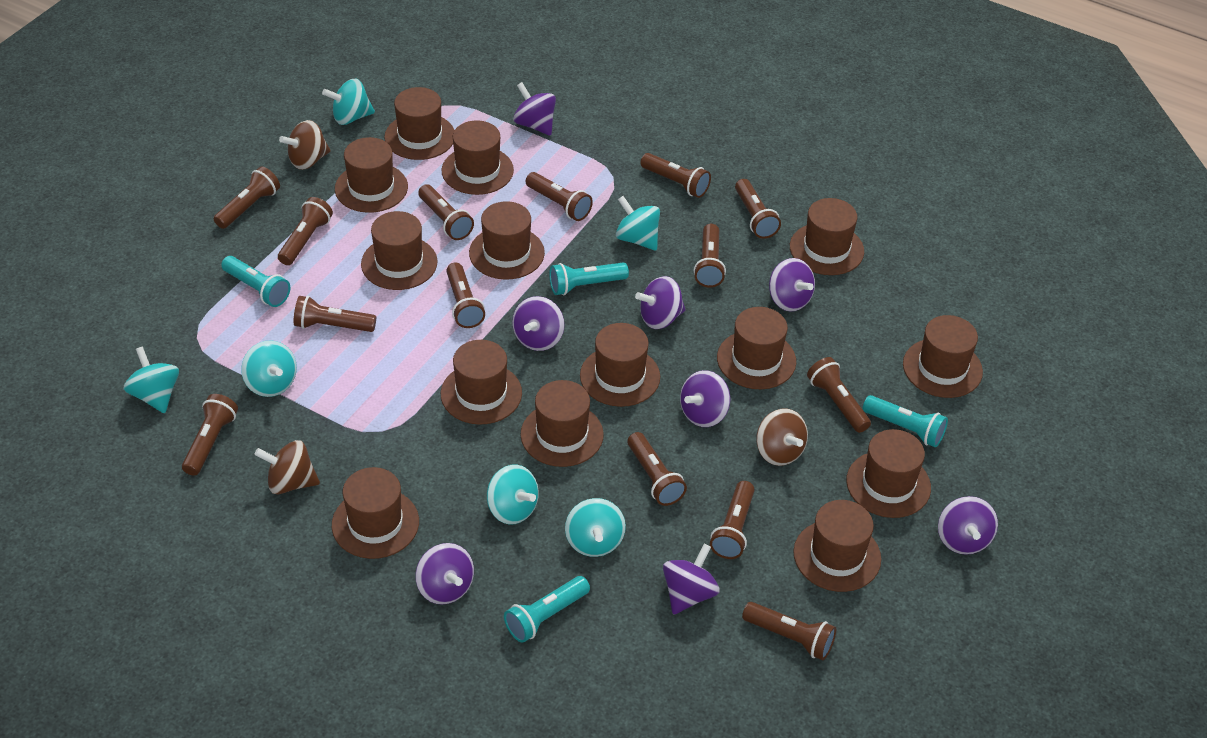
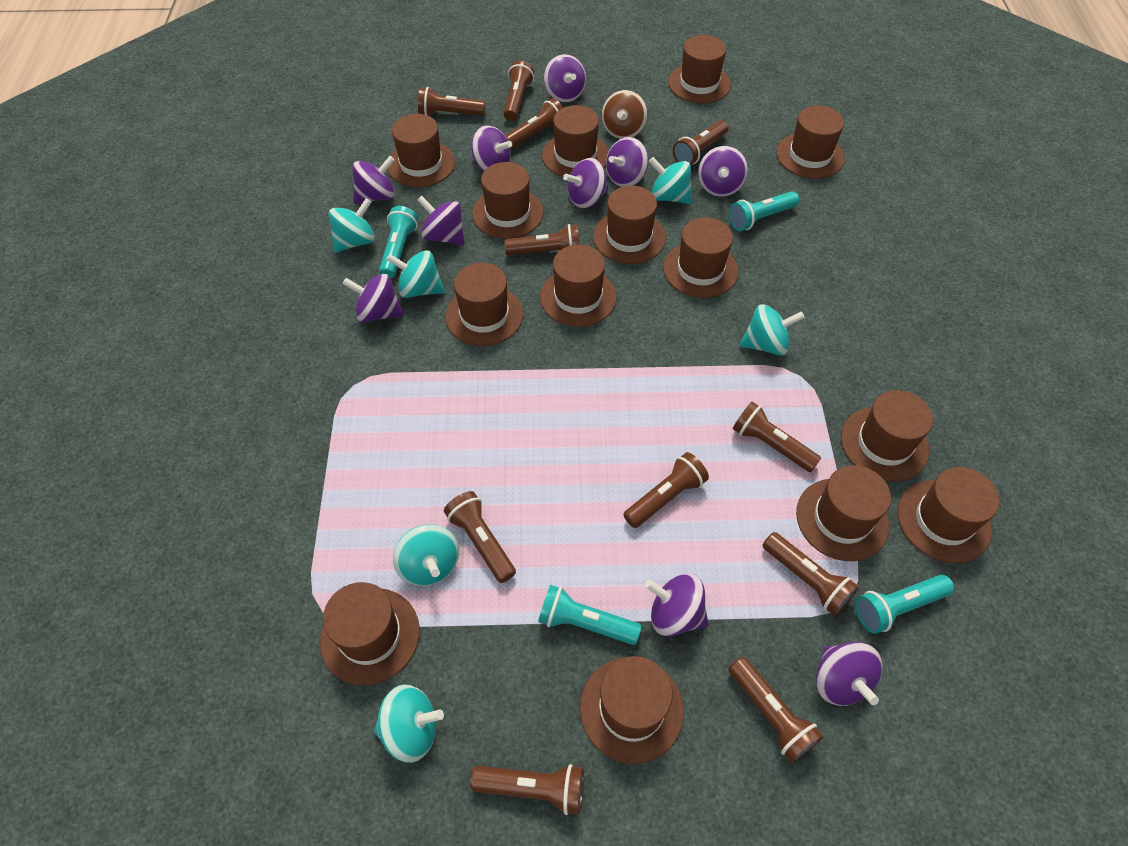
brown flashlight: [182,394,238,476] [214,166,280,229] [278,197,333,265] [294,296,376,332] [418,184,474,240] [446,263,485,328] [526,172,593,221] [627,432,687,506] [640,153,711,198] [694,224,726,288] [710,481,755,559] [735,179,781,239] [742,602,836,660] [807,357,871,433] = 14 -> [418,87,485,116] [444,491,516,583] [470,764,584,815] [503,61,534,121] [504,224,580,256] [505,98,563,150] [623,452,709,528] [673,120,728,165] [728,657,824,763] [733,402,821,472] [763,532,859,616] = 11
brown spinning top: [254,440,320,494] [279,120,331,170] [756,408,808,466] = 3 -> [602,90,647,139] = 1
purple spinning top: [416,543,474,605] [512,296,564,351] [513,82,556,136] [635,276,686,329] [663,544,720,615] [680,370,730,427] [769,258,815,312] [938,496,998,555] = 8 -> [343,274,404,322] [352,156,395,204] [417,196,465,246] [471,125,512,171] [544,54,586,102] [563,158,608,208] [606,137,648,187] [645,574,709,637] [698,146,748,197] [816,642,883,706] = 10

